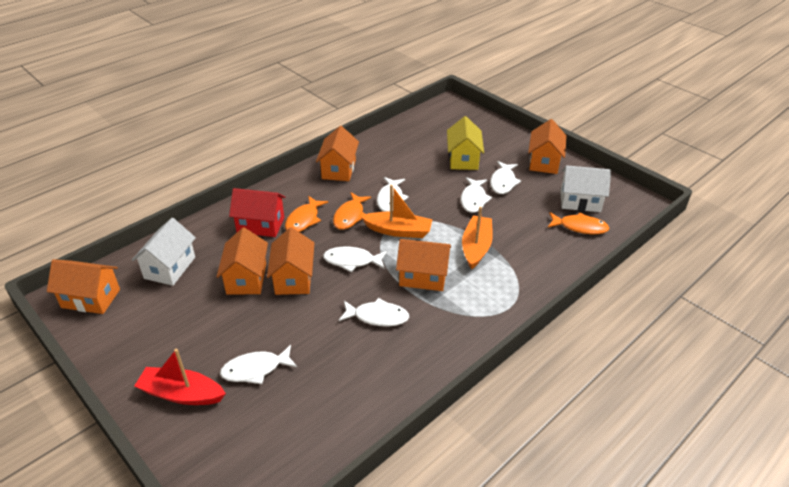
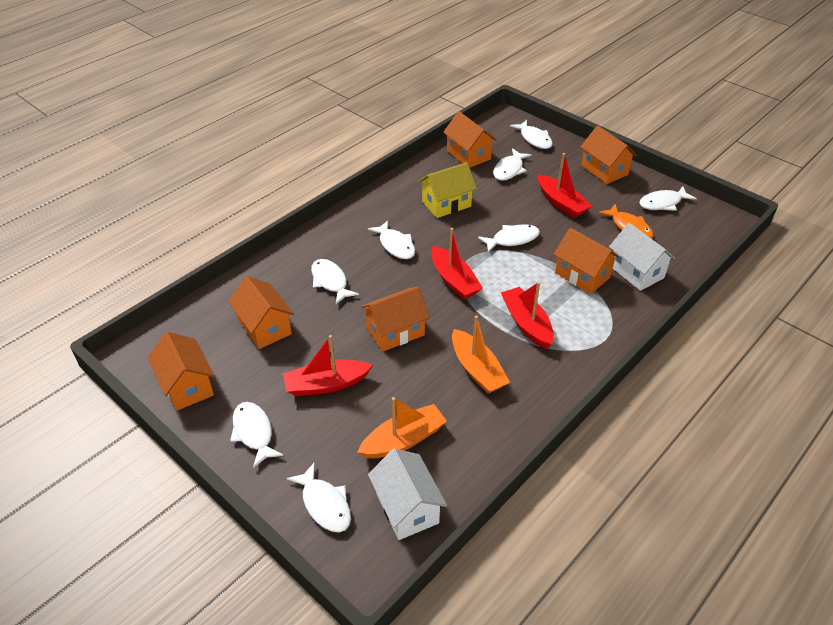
orange fish: [285,196,328,232] [333,192,371,230] [548,212,609,234] = 3 -> [598,204,653,239] = 1
red boat: [134,349,226,405] = 1 -> [283,335,373,396] [431,228,483,299] [501,282,554,349] [538,153,592,218] = 4
red house: [229,188,285,237] = 1 -> none = 0
white fish: [220,345,297,384] [323,247,387,272] [339,298,409,327] [377,177,409,212] [461,177,492,213] [490,161,521,194] = 6 -> [230,402,284,468] [286,462,351,532] [311,259,359,304] [368,220,415,259] [478,224,540,253] [493,148,532,181] [510,120,553,149] [639,186,697,211] = 8

